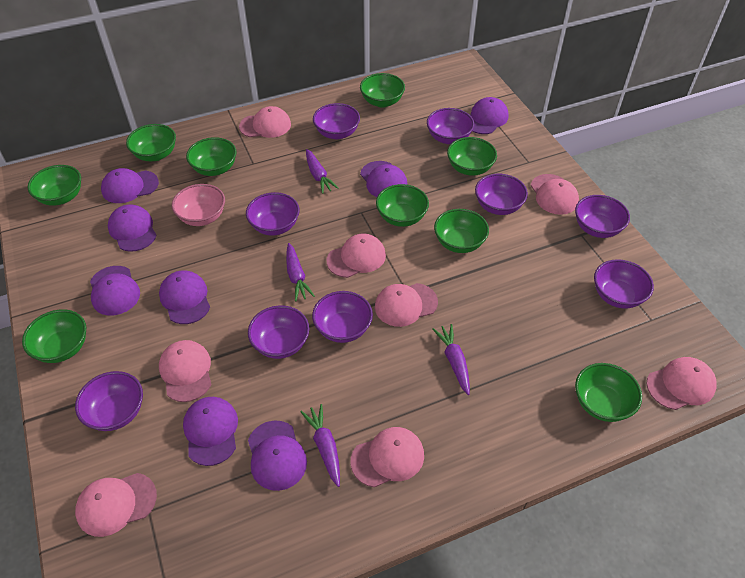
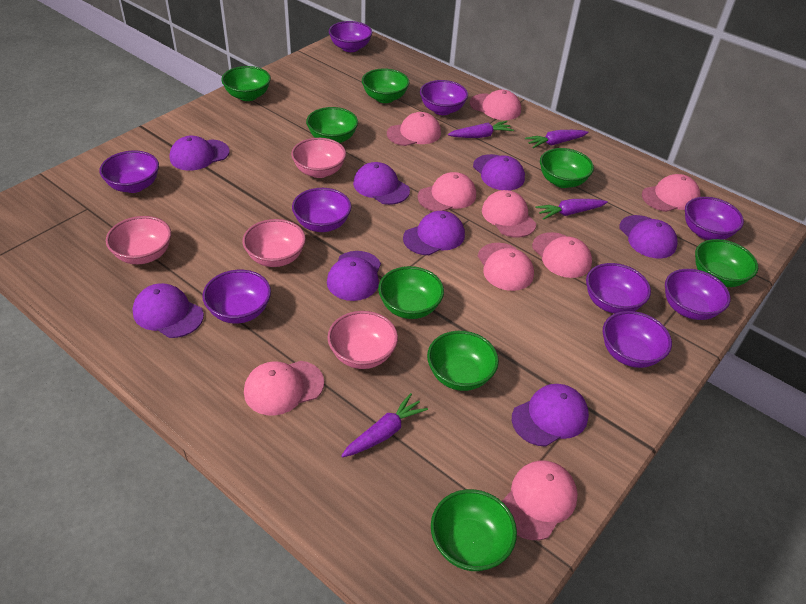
green bowl: [22,309,86,363] [27,165,81,206] [126,124,176,161] [186,137,237,176] [360,73,405,108] [376,184,429,227] [434,209,489,253] [447,137,497,176] [575,363,642,422] = 9 -> [221,66,271,101] [306,107,358,143] [362,68,410,103] [378,266,444,319] [427,331,499,391] [431,489,517,571] [540,148,594,188] [695,239,758,287] = 8
pink bowl: [172,184,225,226] = 1 -> [106,216,171,264] [243,219,306,267] [291,138,346,178] [328,311,398,369] = 4
pink cap: [75,473,157,537] [159,340,211,402] [239,106,291,138] [326,233,386,278] [351,427,424,487] [375,283,438,327] [531,174,579,215] [647,357,717,410] = 8 -> [244,361,324,416] [387,112,441,146] [418,172,476,211] [470,90,521,120] [478,243,534,291] [482,190,536,238] [502,460,578,540] [532,232,592,278] [642,174,700,212] = 9

